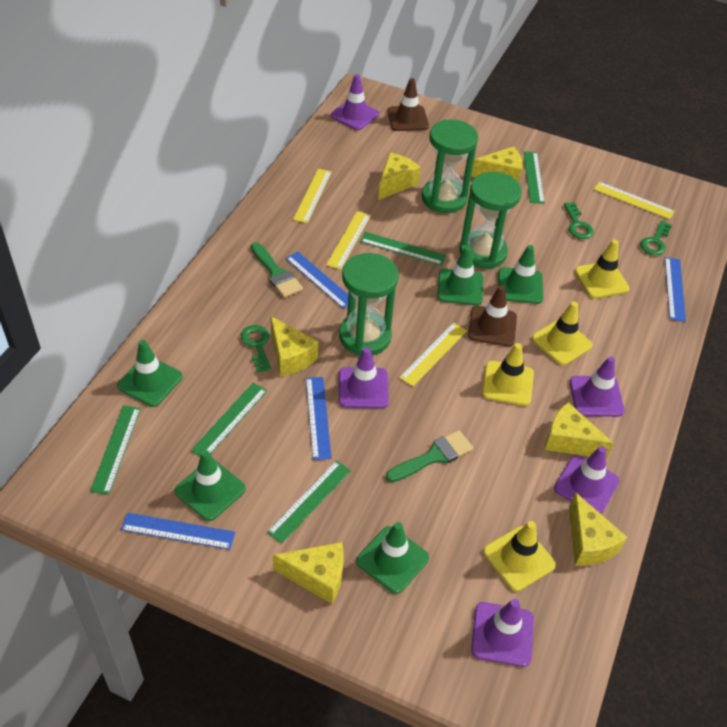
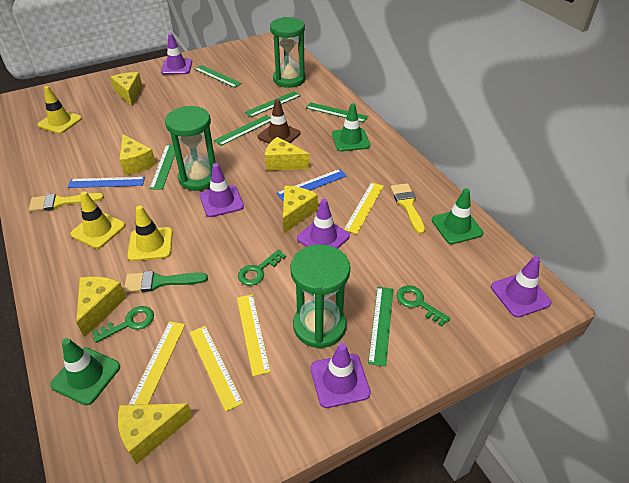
blue ruler: [121,513,235,550] [286,251,348,309] [306,377,332,460] [665,257,686,322] = 4 -> [68,177,145,188] [276,169,346,201] = 2
brown traffic cone: [387,78,429,131] [468,285,517,346] = 2 -> [258,99,301,144] = 1
green brush: [251,242,303,298] [386,430,473,482] = 2 -> [124,271,208,293] = 1
green ruler: [90,405,141,495] [191,383,267,457] [267,460,351,543] [360,232,446,266] [523,151,545,204] = 5 -> [150,145,175,190] [195,65,242,88] [214,115,271,146] [245,91,301,117] [306,102,368,122] [368,287,393,367] = 6
green traffic cone: [117,340,183,407] [174,450,246,521] [356,522,429,594] [437,246,483,305] [498,245,544,304] = 5 -> [50,338,120,405] [332,103,370,152] [432,188,483,244] = 3
yellow brush: none = 0 -> [29,193,104,212] [390,183,425,234] = 2
yellow traffic cone: [482,343,534,406] [483,521,556,591] [532,301,593,365] [575,239,630,299] = 4 -> [37,86,82,134] [70,191,125,249] [127,206,173,261] = 3

